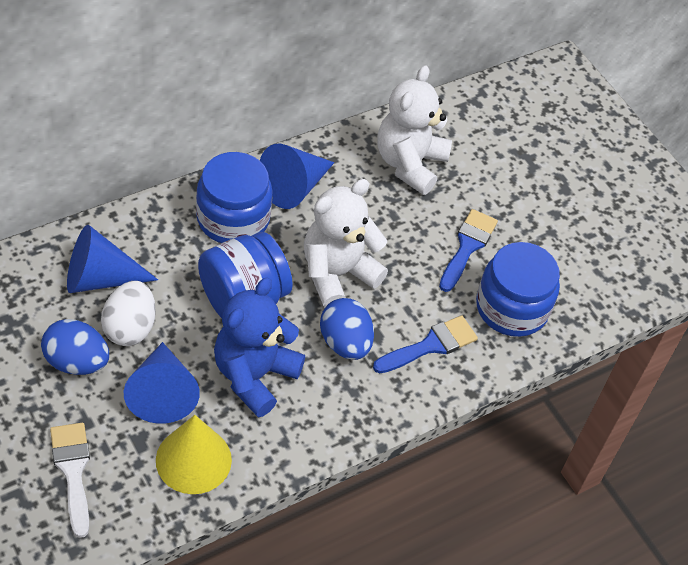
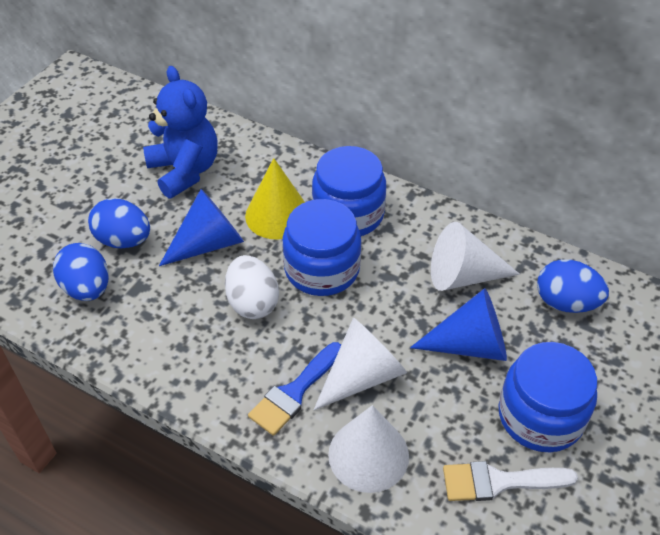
blue brush: [373,315,478,374] [439,209,498,292] = 2 -> [248,342,341,436] = 1
blue cone: [67,225,158,293] [124,342,200,424] [260,144,334,209] = 3 -> [159,189,244,266] [410,288,507,361] = 2
blue egg: [41,319,109,375] [320,298,374,360] = 2 -> [53,243,108,301] [88,199,150,248] [537,259,609,313] = 3
white cone: none = 0 -> [314,318,407,410] [328,405,409,493] [431,222,520,291] = 3
white teddy bear: [304,179,388,308] [377,65,452,195] = 2 -> none = 0

